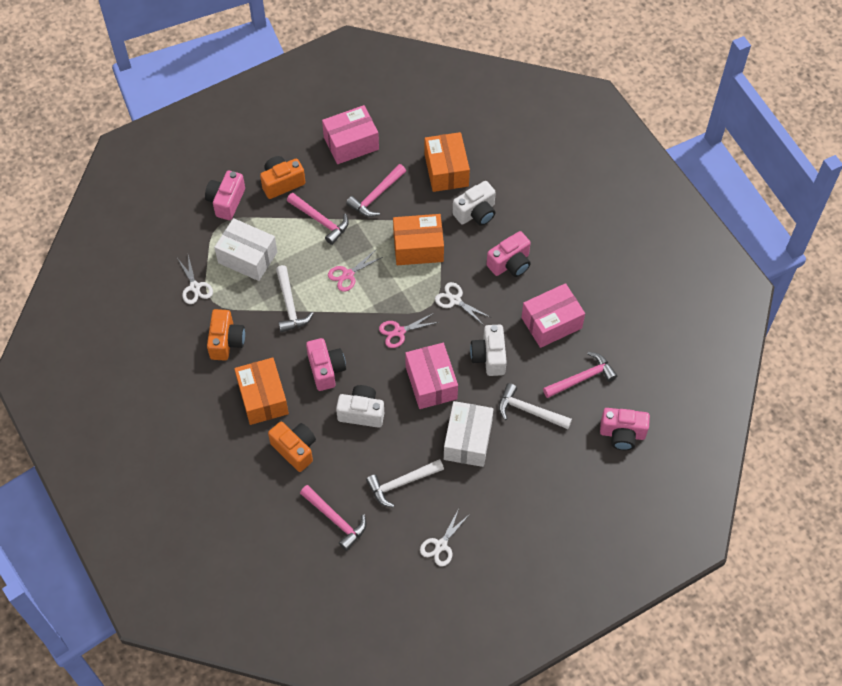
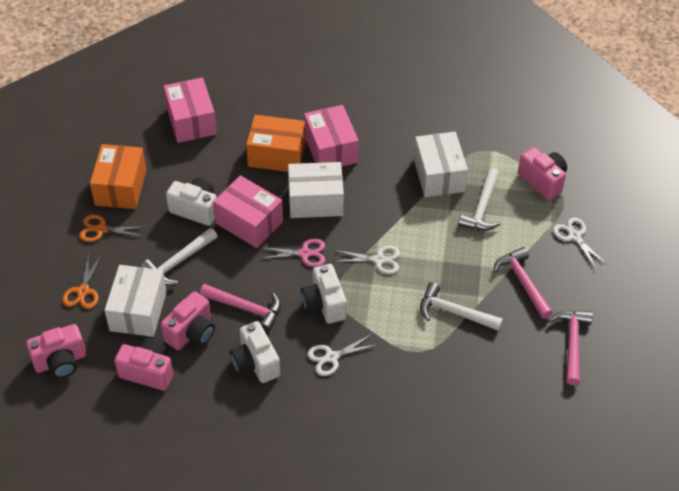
orange box: [234,358,289,425] [393,214,444,265] [425,132,470,192] = 3 -> [90,144,146,209] [246,115,306,172] = 2
orange camera: [207,309,245,361] [260,156,306,199] [268,422,316,472] = 3 -> none = 0
orange scissors: none = 0 -> [62,254,102,309] [79,214,144,242] = 2
pink hammer: [287,193,349,245] [300,485,366,551] [346,164,406,217] [543,352,617,398] = 4 -> [200,284,281,332] [493,247,553,319] [549,310,593,385] = 3
pink scissors: [328,251,383,292] [379,313,439,348] = 2 -> [259,239,325,267] = 1
white box: [214,218,277,281] [444,401,493,467] = 2 -> [104,265,167,337] [288,162,344,218] [414,132,468,197] = 3

